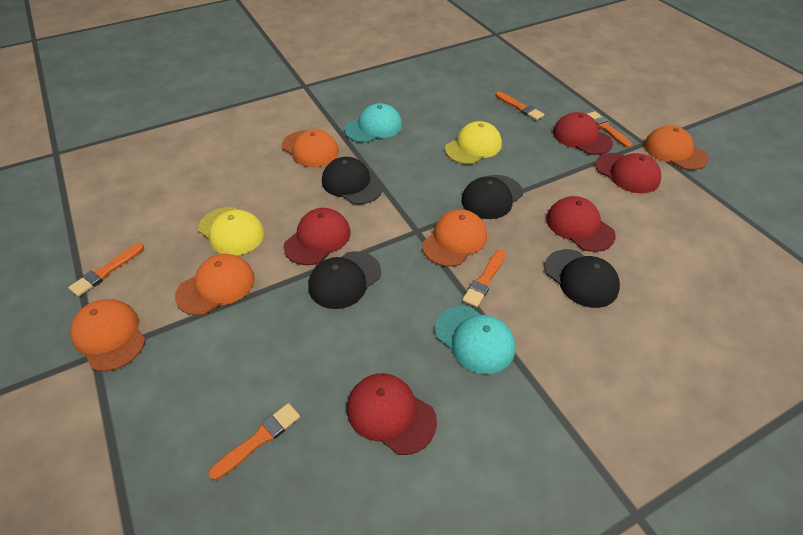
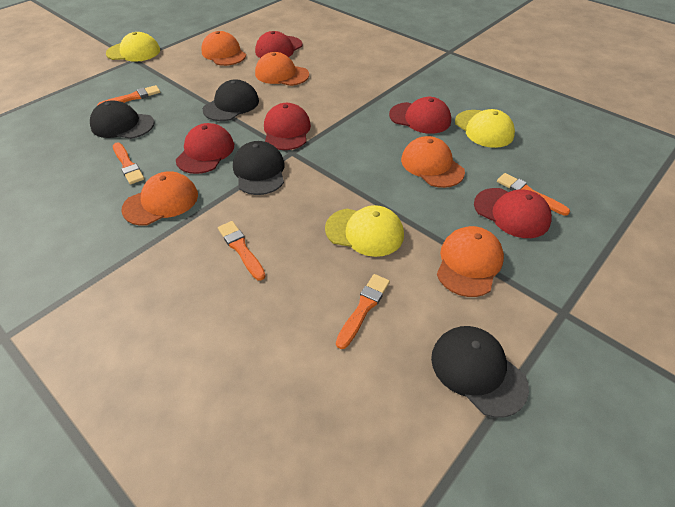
turquoise cap: [344,103,402,143] [435,306,515,374] = 2 -> none = 0
yellow cap: [198,207,264,256] [445,121,502,164] = 2 -> [106,32,160,62] [325,205,404,257] [455,109,515,148] = 3

